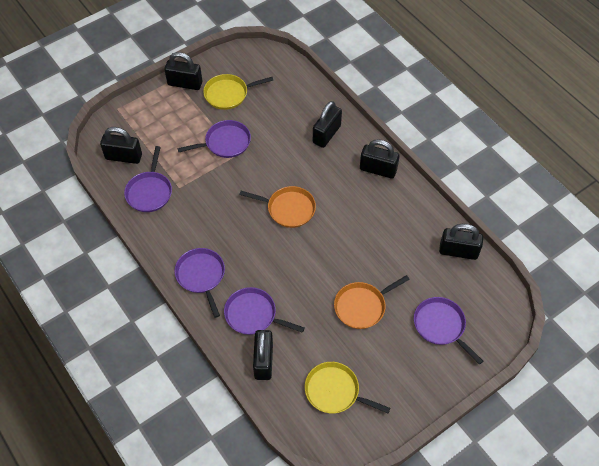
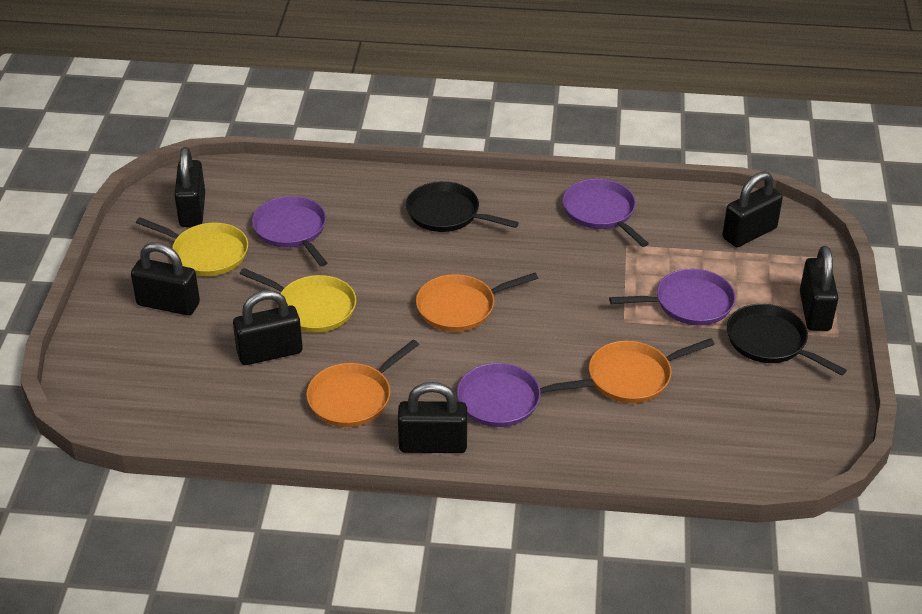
black pan: none = 0 -> [406,181,519,232] [727,304,847,376] = 2
orange pan: [239,186,316,228] [334,275,410,329] = 2 -> [306,340,419,427] [416,273,538,332] [589,338,715,403] = 3
purple pan: [124,146,172,212] [175,248,225,318] [177,120,251,158] [224,287,305,335] [414,297,483,365] = 5 -> [252,196,327,266] [457,363,593,427] [563,179,649,247] [609,269,736,326] = 4

